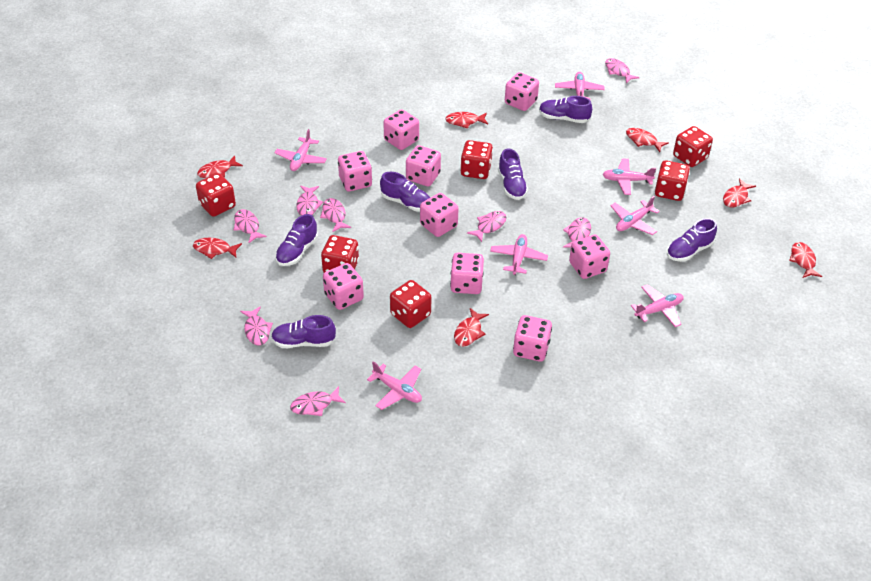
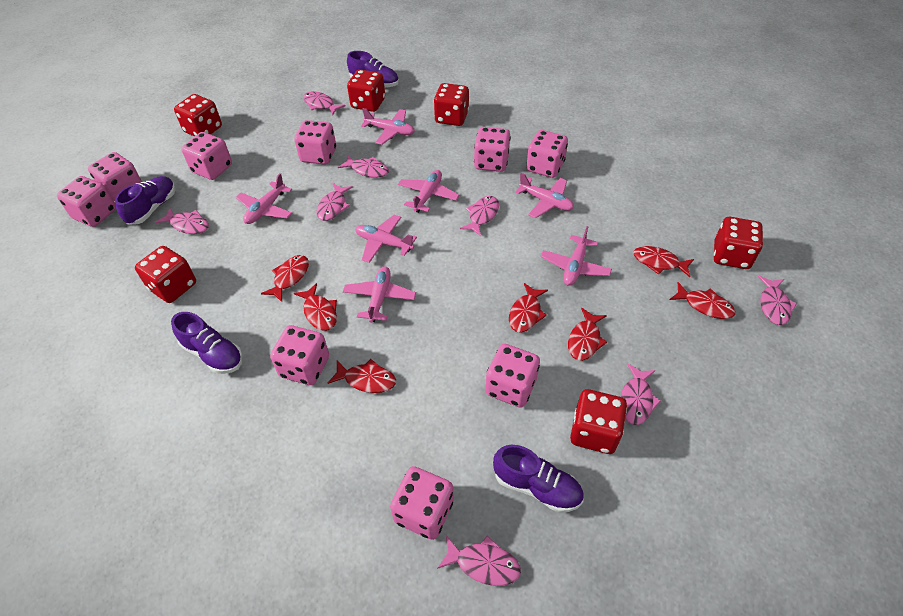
purple shoe: [271,315,336,348] [275,214,318,266] [380,172,430,211] [498,149,528,200] [539,96,592,123] [667,218,717,262] = 6 -> [115,176,176,225] [171,312,243,374] [347,51,399,88] [493,445,584,513] = 4

